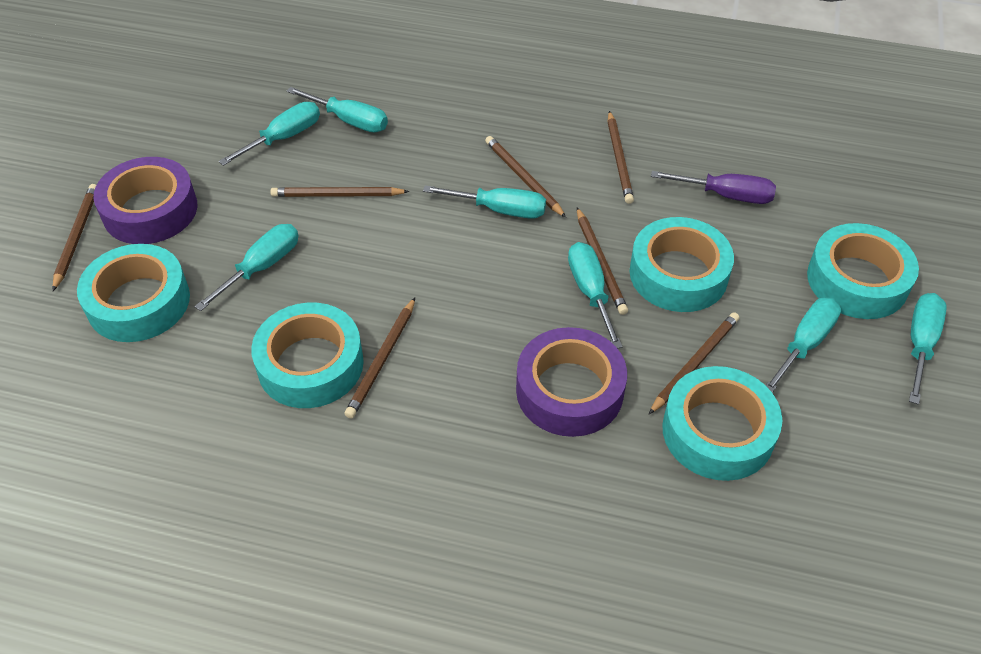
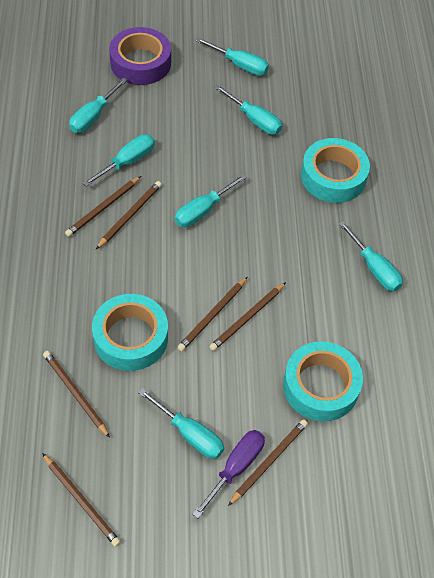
purple tape: [93,157,197,244] [516,327,627,437] = 2 -> [109,27,171,85] = 1
turquoise tape: [77,244,190,342] [251,302,364,408] [630,217,734,312] [662,366,782,481] [807,223,919,319] = 5 -> [92,294,168,371] [283,341,363,421] [301,138,370,203] = 3

